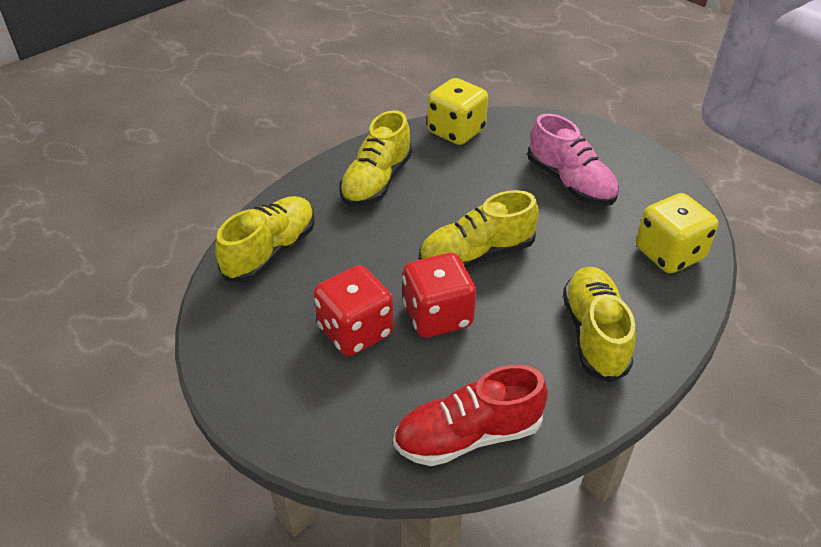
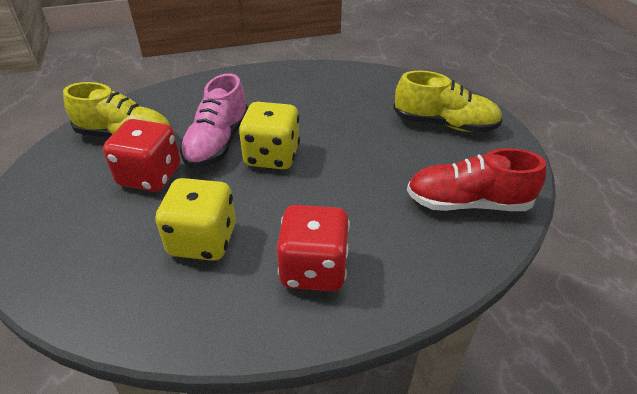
yellow shoe: [215,196,315,283] [339,110,412,207] [419,190,539,269] [563,267,636,383] = 4 -> [63,82,171,138] [393,71,503,133] = 2

